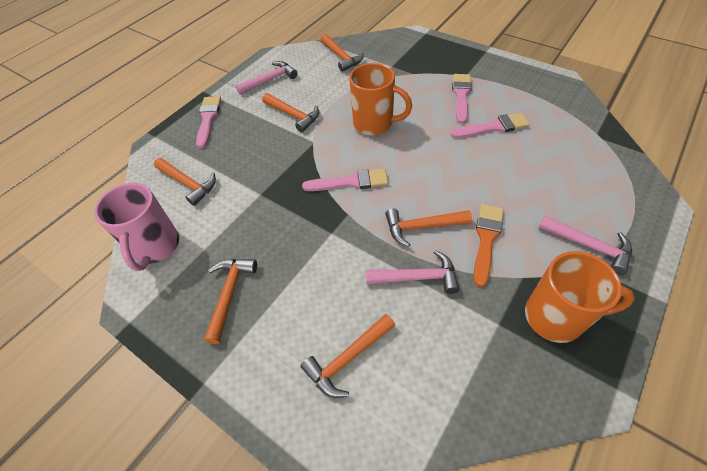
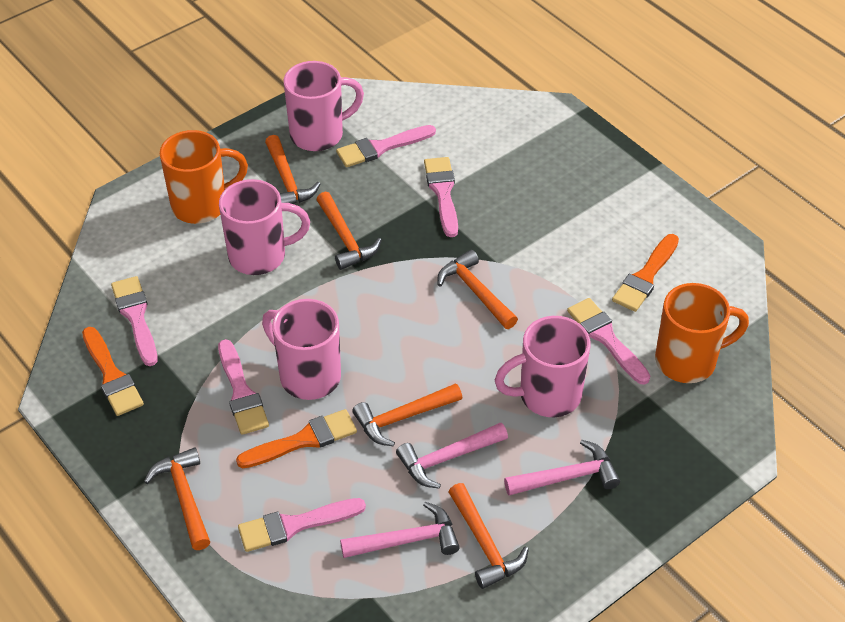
orange brush: [473,204,504,287] = 1 -> [82,327,144,416] [236,409,357,468] [612,234,679,312] = 3
pink brush: [196,96,221,148] [302,168,388,191] [450,113,530,138] [452,74,472,124] = 4 -> [111,276,158,366] [218,339,269,435] [238,498,366,552] [336,125,436,167] [424,157,458,237] [567,298,650,385] = 6
pink mug: [94,183,179,271] = 1 -> [219,179,310,275] [262,299,341,400] [284,61,364,151] [495,316,591,417] = 4

